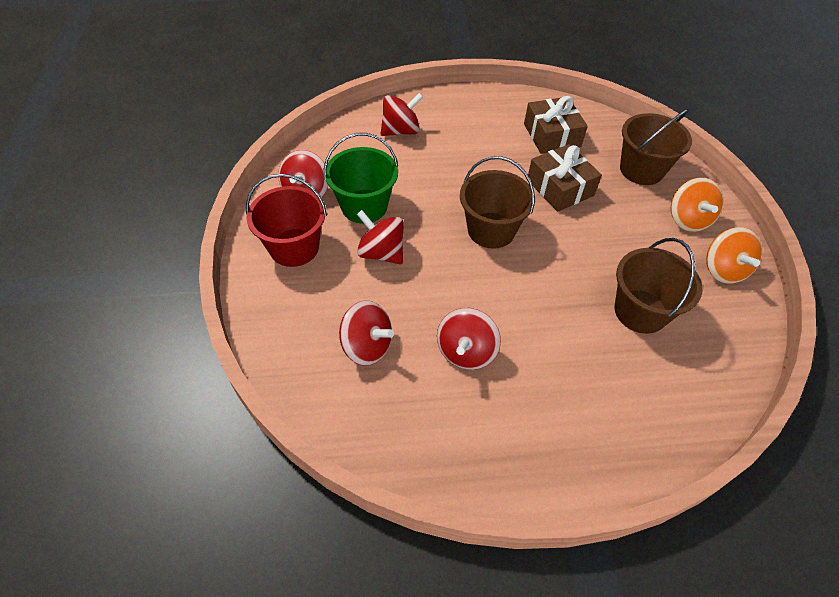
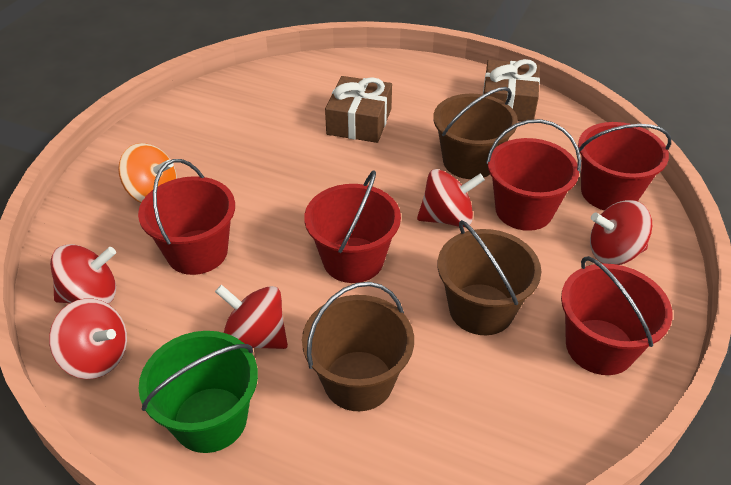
orange spinning top: [671,177,724,232] [706,227,762,284] = 2 -> [118,143,177,203] = 1
red bucket: [246,174,327,267] = 1 -> [138,159,235,275] [304,170,401,283] [486,119,581,231] [561,256,673,375] [578,122,671,211] = 5

